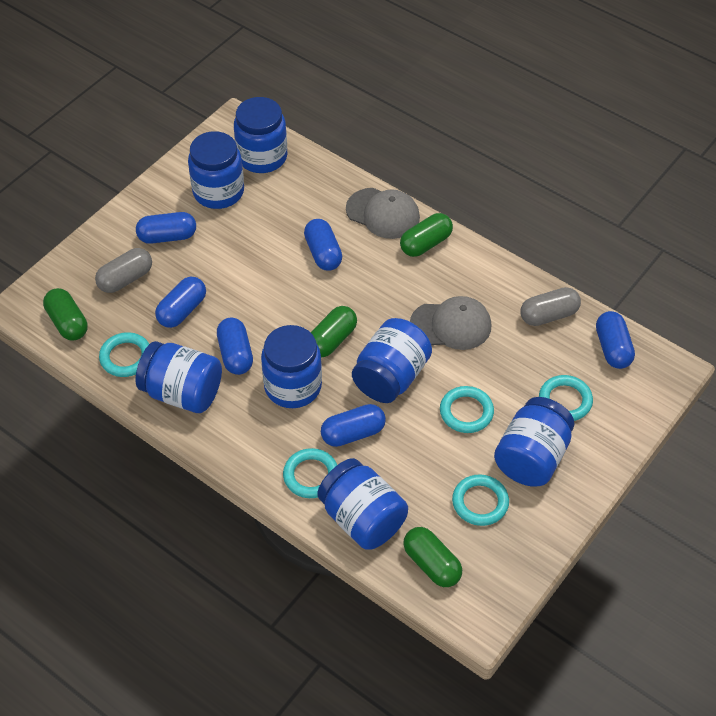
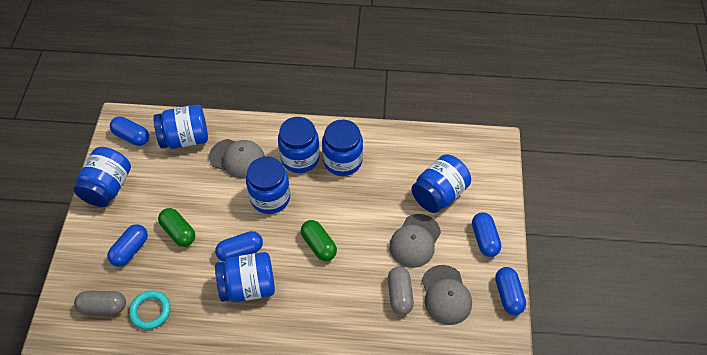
blue capsule: [136,212,196,244] [155,277,206,328] [217,318,253,375] [304,219,342,271] [321,404,386,447] [596,311,635,369] = 6 -> [107,224,148,267] [110,116,149,146] [215,231,263,262] [472,212,501,257] [495,267,526,315] = 5
green capsule: [43,288,88,340] [311,306,357,357] [400,213,453,257] [403,527,462,587] = 4 -> [158,208,195,247] [301,220,337,261] = 2
grey cap: [346,188,420,239] [410,296,492,350] = 2 -> [209,139,265,178] [389,214,441,268] [422,265,472,325] = 3
turquoise ring: [99,332,149,377] [283,448,337,498] [440,386,494,433] [452,474,509,526] [539,375,593,421] = 5 -> [129,290,171,330] = 1

